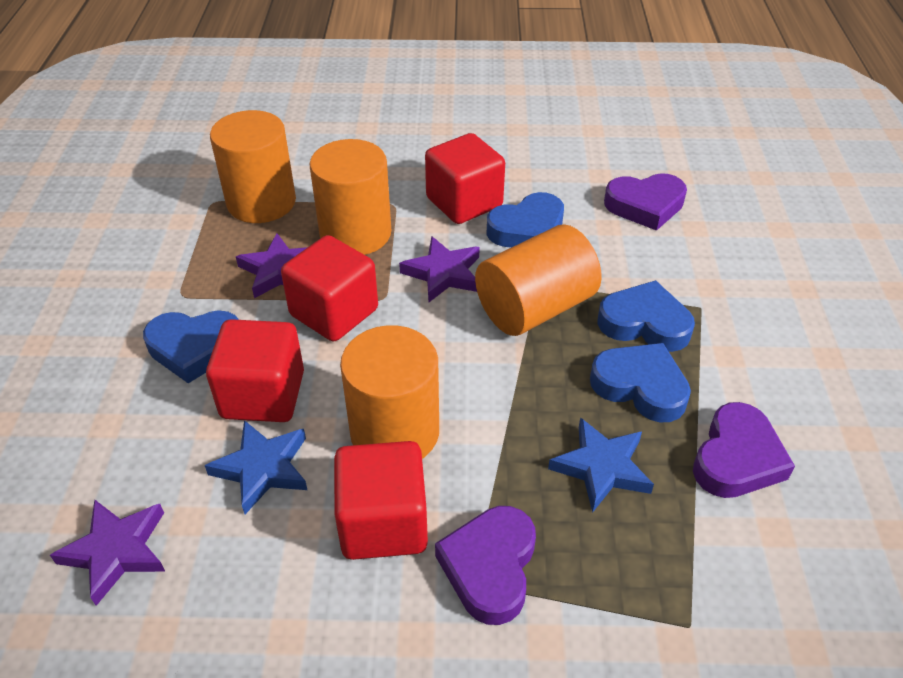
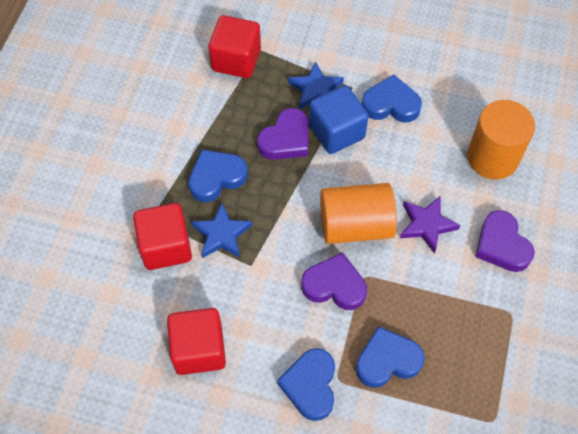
blue cube: none = 0 -> [309,85,369,154] = 1
orange cylinder: [210,110,296,223] [310,139,391,255] [340,325,439,459] [475,225,602,336] = 4 -> [320,183,397,244] [467,100,535,179] = 2
purple star: [50,499,166,606] [236,233,308,298] [399,236,480,302] = 3 -> [400,196,460,254] = 1
red cube: [206,319,304,422] [281,235,378,341] [334,441,428,560] [425,133,505,224] = 4 -> [133,203,192,270] [167,308,226,375] [209,15,261,78] = 3

